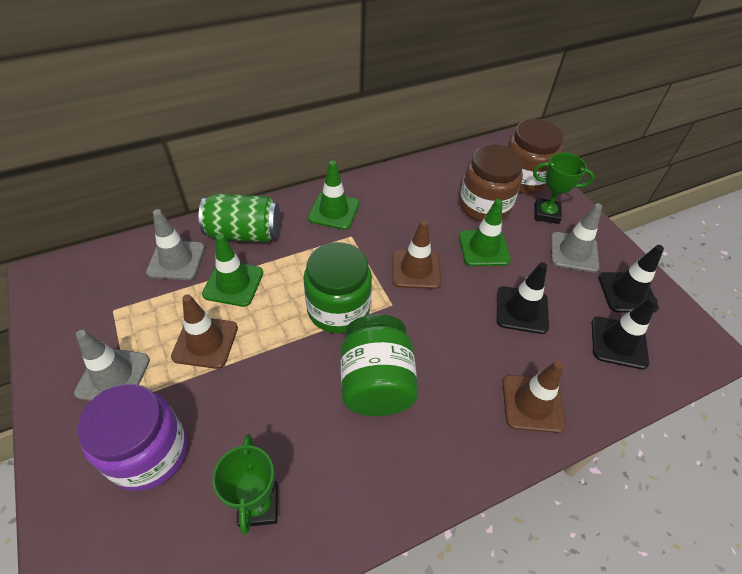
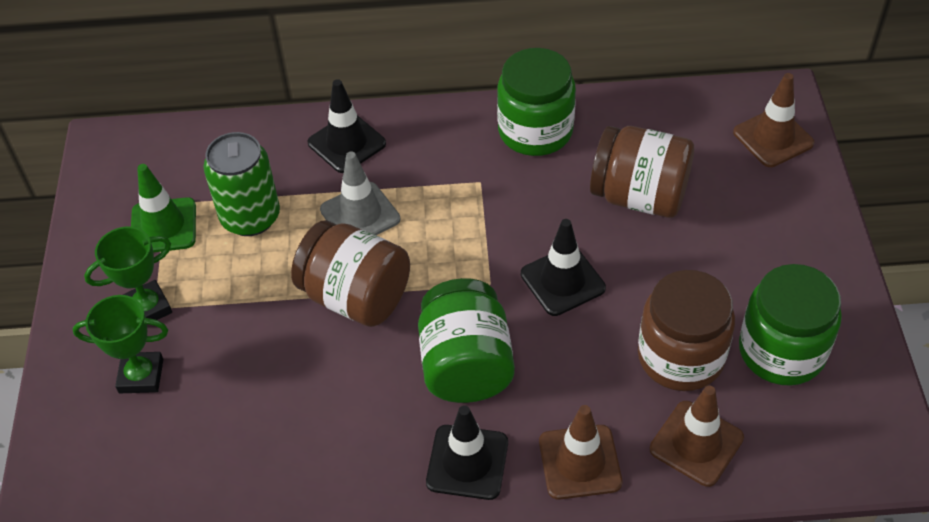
brown jar: [459,144,523,222] [507,119,564,194] = 2 -> [291,220,410,327] [590,126,694,218] [638,270,735,391] = 3
green jar: [303,242,372,333] [341,314,418,416] = 2 -> [418,278,515,403] [497,48,576,156] [739,264,842,386] = 3
green traffic cone: [202,234,263,307] [308,161,359,230] [459,199,511,266] = 3 -> [131,164,196,253] = 1
grey traffic cone: [74,330,150,401] [146,209,205,280] [551,203,602,273] = 3 -> [320,152,400,235] = 1
purple jar: [78,384,187,491] = 1 -> none = 0

